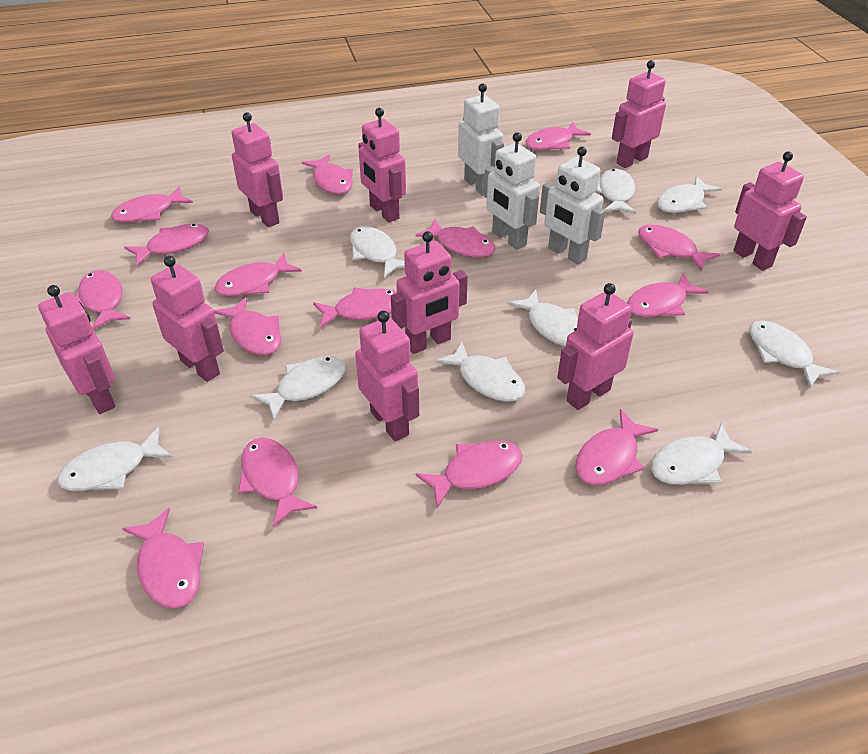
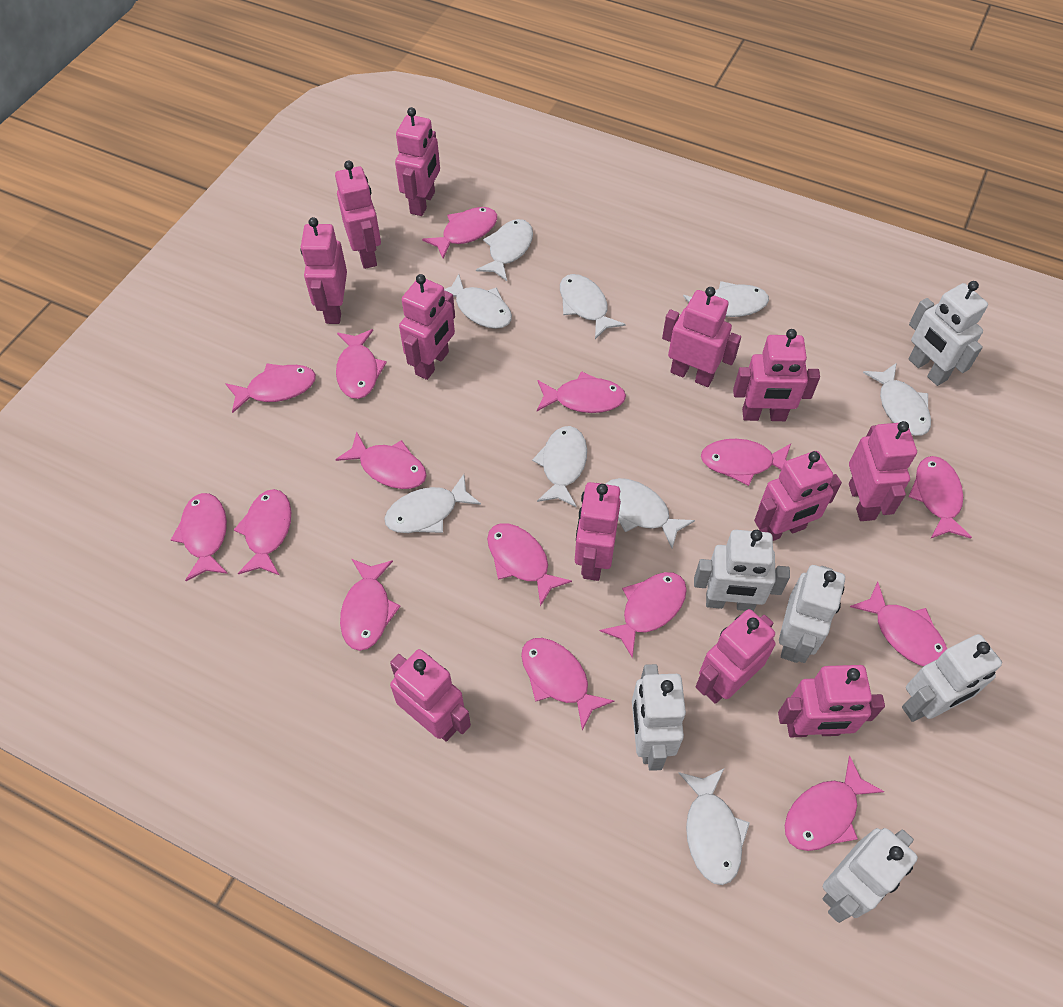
pink robot: [38,285,115,414] [151,256,224,382] [232,112,283,228] [355,311,419,441] [358,108,406,222] [391,231,468,354] [557,283,633,410] [612,60,666,168] [734,151,807,271] = 9 -> [301,217,347,324] [335,160,381,269] [390,649,471,742] [395,107,440,216] [399,274,455,380] [575,482,621,581] [662,287,741,387] [696,609,776,704] [733,329,820,421] [754,451,842,541] [778,665,885,737] [849,421,917,521] = 12
white robot: [458,83,504,196] [484,132,540,250] [540,147,606,265] = 3 -> [632,664,686,771] [694,530,790,611] [779,565,845,663] [823,828,918,923] [902,634,1002,722] [909,281,988,386] = 6

